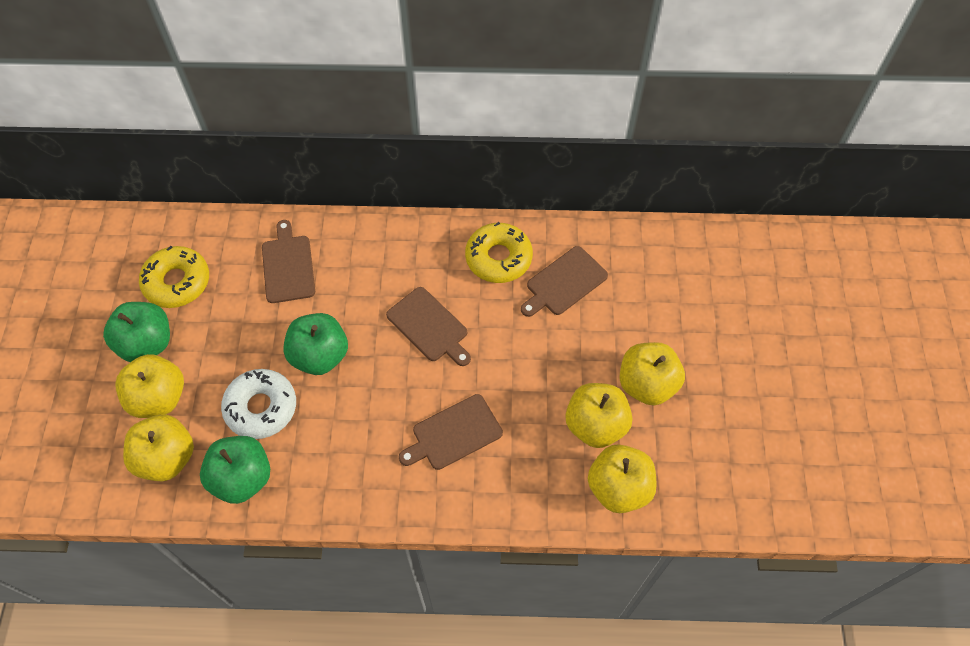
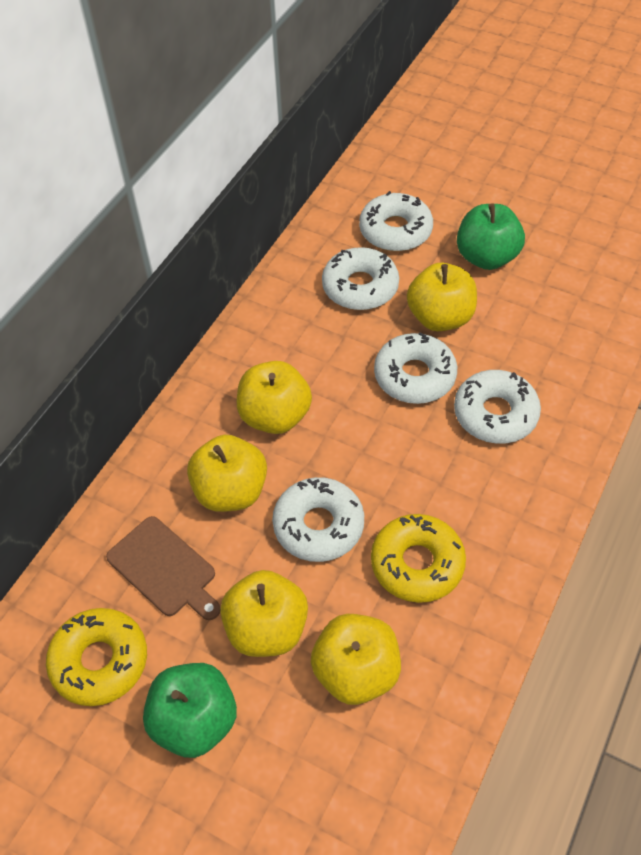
brown cutting board: [262,220,315,303] [386,287,471,366] [399,394,503,470] [521,246,608,317] = 4 -> [106,516,220,620] = 1
green apple: [103,302,170,362] [200,436,270,504] [283,313,348,375] = 3 -> [143,663,237,758] [457,203,525,270] = 2
white donut: [221,369,296,439] = 1 -> [272,477,364,562] [322,247,399,310] [359,191,433,251] [374,332,457,404] [454,370,541,444] = 5

